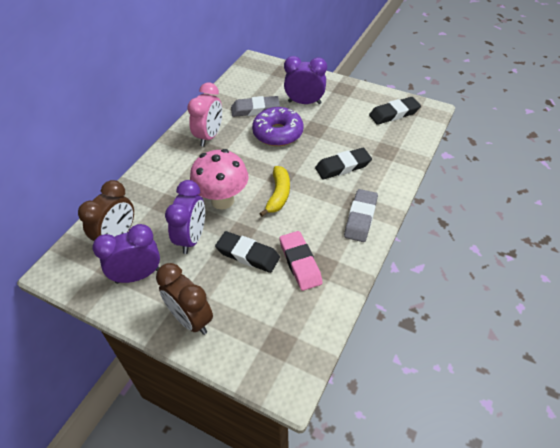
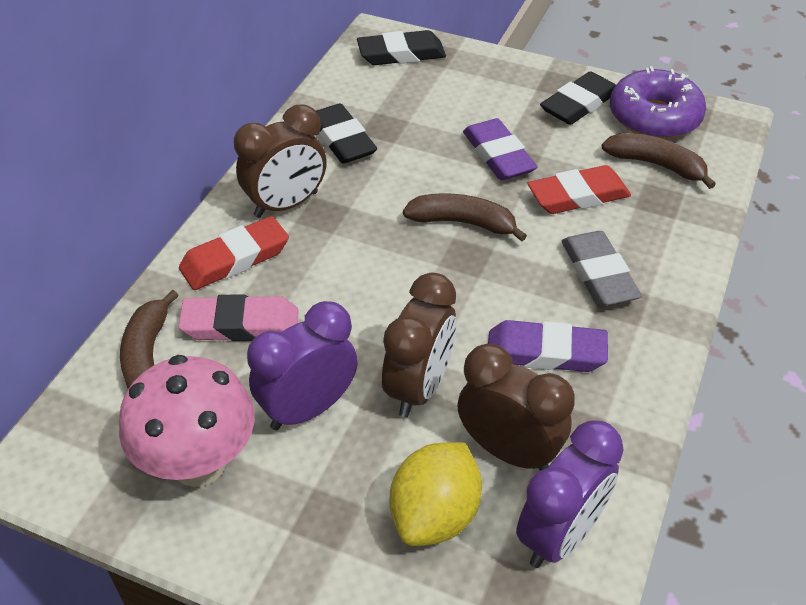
brown banana: none = 0 -> [120,290,179,389] [403,193,527,242] [602,133,716,189] = 3
brown clock: [78,180,134,241] [156,263,213,335] = 2 -> [234,104,327,218] [382,273,456,417] [457,344,575,471] = 3
grey eraser: [231,96,280,117] [344,189,378,242] = 2 -> [562,231,642,307] = 1
pink clock: [187,82,222,147] = 1 -> none = 0
purple clock: [92,224,160,284] [165,180,205,254] [284,56,327,104] = 3 -> [247,301,358,431] [516,420,624,568] = 2
purple eraser: none = 0 -> [463,118,537,180] [488,320,608,372] = 2
red eraser: none = 0 -> [179,216,289,290] [527,165,631,214] = 2
yellow banana: [259,166,290,217] = 1 -> none = 0
yellow lemon: none = 0 -> [390,442,482,546] = 1

